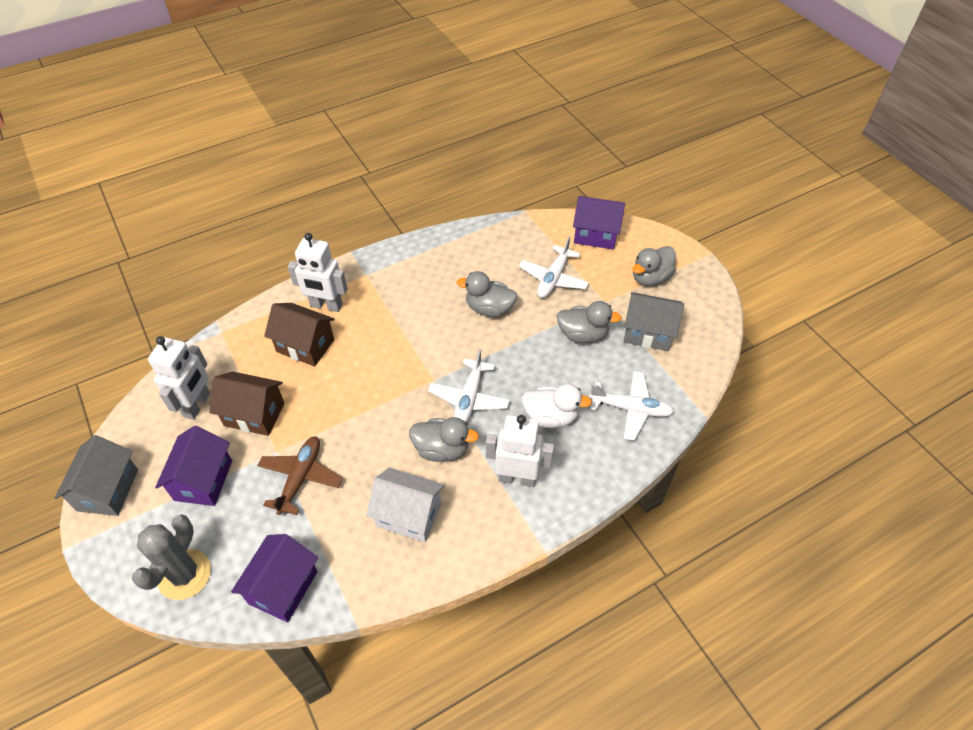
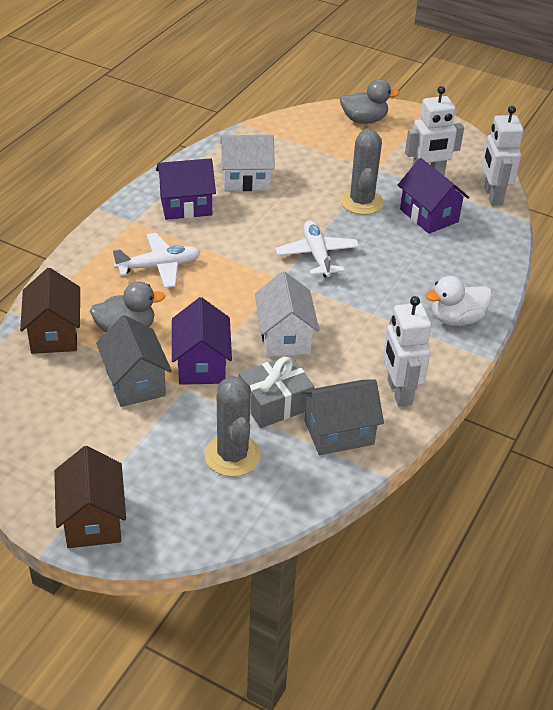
brown plane: [257,436,343,515] = 1 -> none = 0
grey cactus: [132,514,211,600] = 1 -> [205,376,261,477] [340,128,384,215] = 2
grey duck: [409,417,479,462] [456,271,517,317] [556,301,622,343] [633,246,676,286] = 4 -> [90,282,165,333] [340,79,399,124] = 2
grey gift: none = 0 -> [239,355,314,428] = 1
white house: [366,468,445,542] = 1 -> [220,135,275,191] [255,271,319,357] = 2
white plane: [428,349,510,422] [519,236,589,298] [589,371,674,441] = 3 -> [113,233,201,288] [275,221,359,277] = 2

